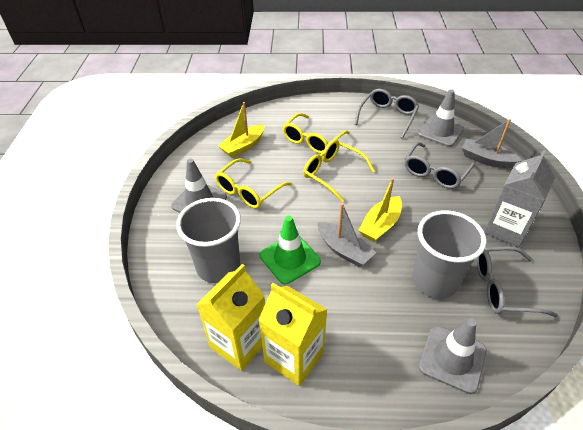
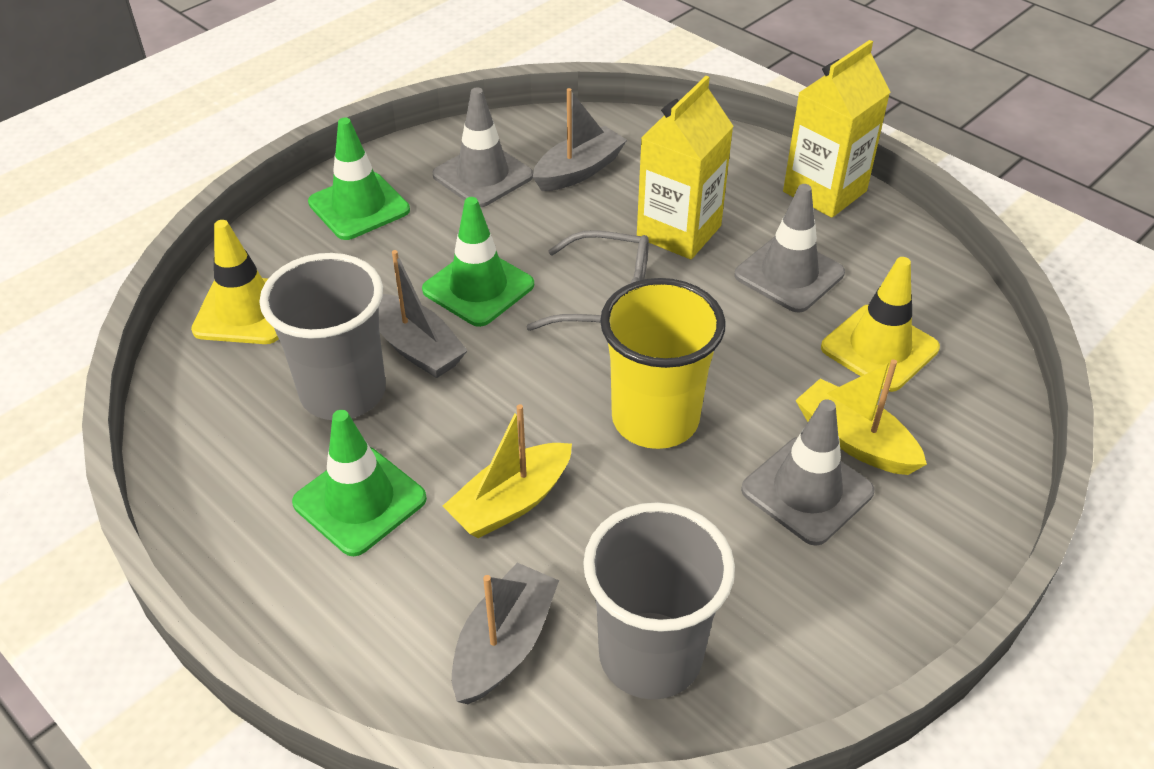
green traffic cone: [260,215,321,284] = 1 -> [292,410,427,556] [308,117,410,240] [422,197,534,327] = 3
grey boat: [318,203,376,267] [462,119,523,168] = 2 -> [379,250,468,378] [452,563,559,704] [533,88,627,191] = 3
grey carton: [484,149,555,248] = 1 -> none = 0
grey glasses: [355,89,419,139] [404,142,475,189] [476,246,558,317] = 3 -> [526,230,649,331] = 1
yellow cup: none = 0 -> [600,278,726,449] = 1
yellow glasses: [215,158,292,209] [282,113,350,154] [303,139,375,202] = 3 -> none = 0
yellow traffic cone: none = 0 -> [191,220,279,344] [821,257,940,392] = 2

